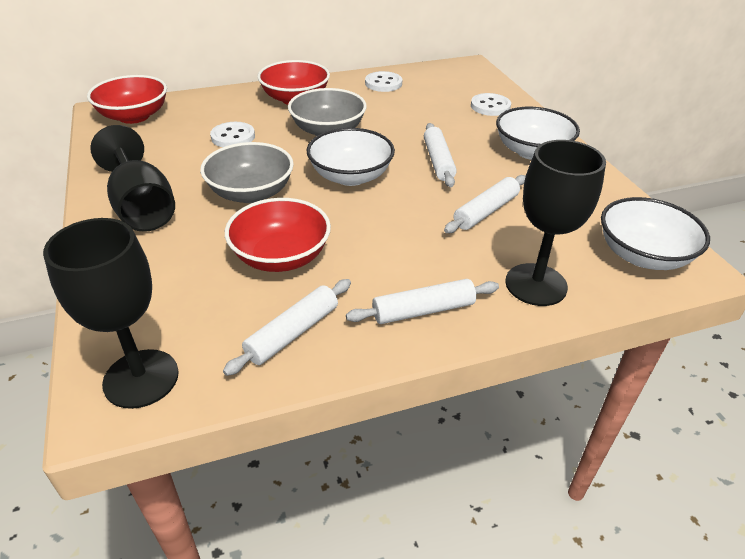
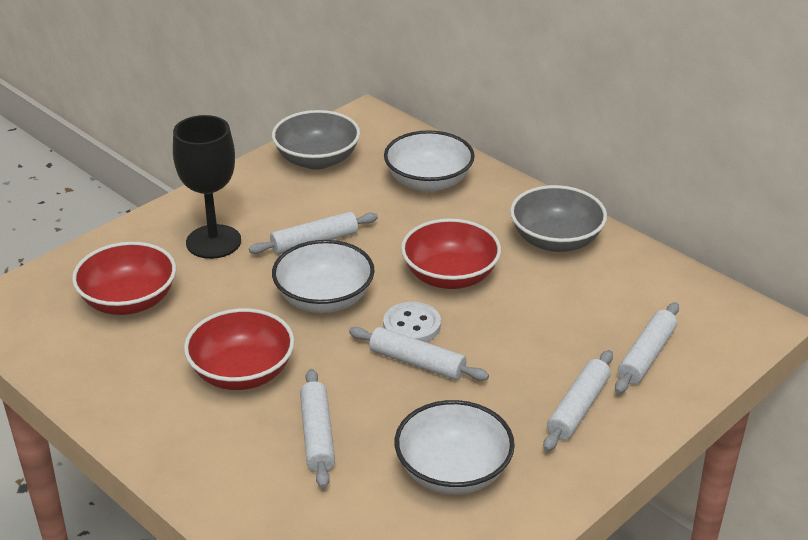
black goblet: [43,218,179,409] [90,125,175,232] [505,140,606,306] = 3 -> [173,115,241,259] = 1
white button: [210,122,255,147] [365,71,402,92] [471,93,511,116] = 3 -> [383,302,441,342] = 1
white rolling pin: [223,279,351,376] [346,279,499,324] [424,123,457,187] [444,175,526,233] = 4 -> [249,212,378,255] [300,369,335,488] [349,327,489,381] [543,350,613,451] [615,302,679,394] = 5

